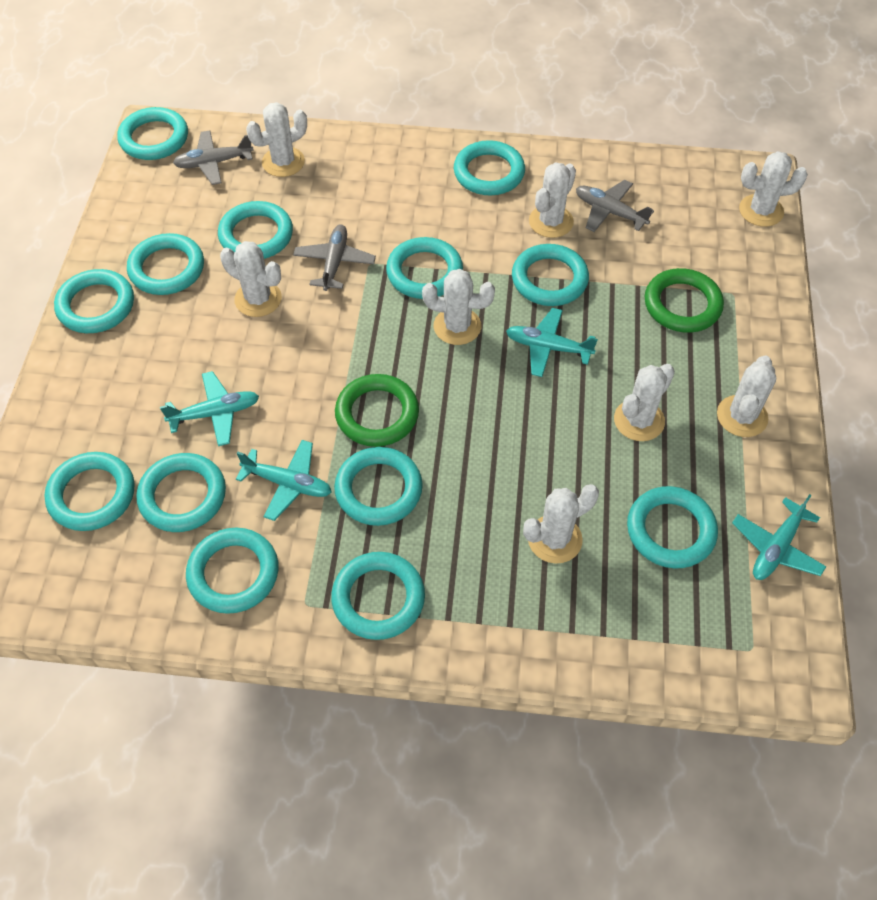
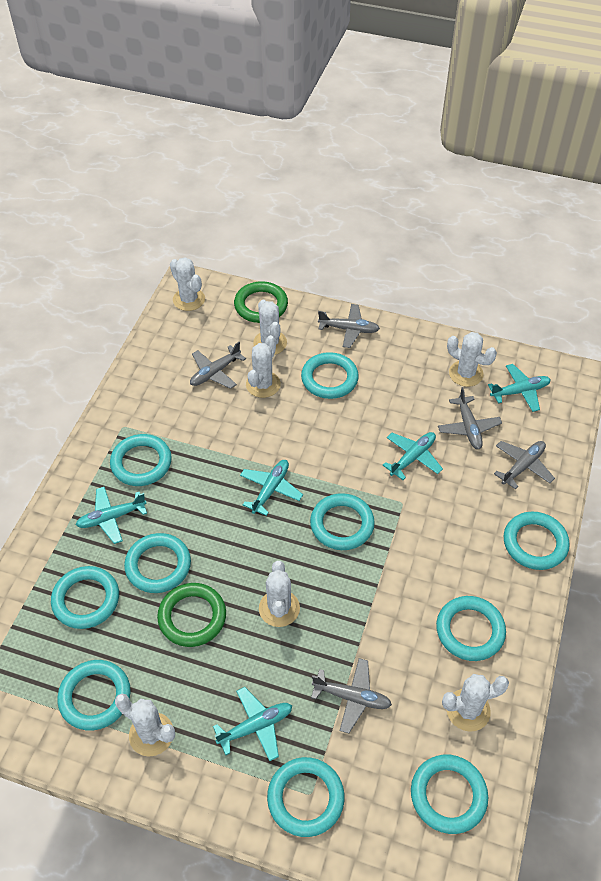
grey plane: [173,130,254,185] [293,225,376,291] [576,180,654,232] = 3 -> [190,342,246,389] [311,658,392,733] [318,304,380,348] [438,387,502,449] [494,441,555,489] = 5
turquoise plane: [160,371,259,446] [236,440,331,521] [506,308,598,377] [732,494,826,580] = 4 -> [76,487,147,544] [213,687,292,761] [240,460,303,516] [383,432,443,480] [488,364,551,412] = 5
turquoise ring: [45,452,135,531] [54,269,134,333] [117,107,188,160] [127,233,204,295] [136,453,226,532] [186,528,279,614] [218,201,293,259] [331,552,425,640] [334,447,423,526] [386,237,463,299] [454,140,525,195] [512,244,589,306] [627,486,718,568] = 13 -> [51,566,119,629] [57,660,131,731] [110,434,172,486] [124,533,191,593] [267,757,344,837] [301,352,359,399] [310,493,375,550] [411,755,488,834] [436,596,506,661] [504,512,570,570] = 10
white cactus: [220,241,282,317] [246,102,307,177] [422,269,495,345] [523,484,599,564] [529,162,576,238] [614,364,675,441] [717,355,776,437] [739,151,808,227] = 8 -> [115,694,175,757] [170,257,205,311] [246,335,281,398] [253,300,287,355] [259,561,300,627] [442,674,509,732] [447,332,497,387] = 7

